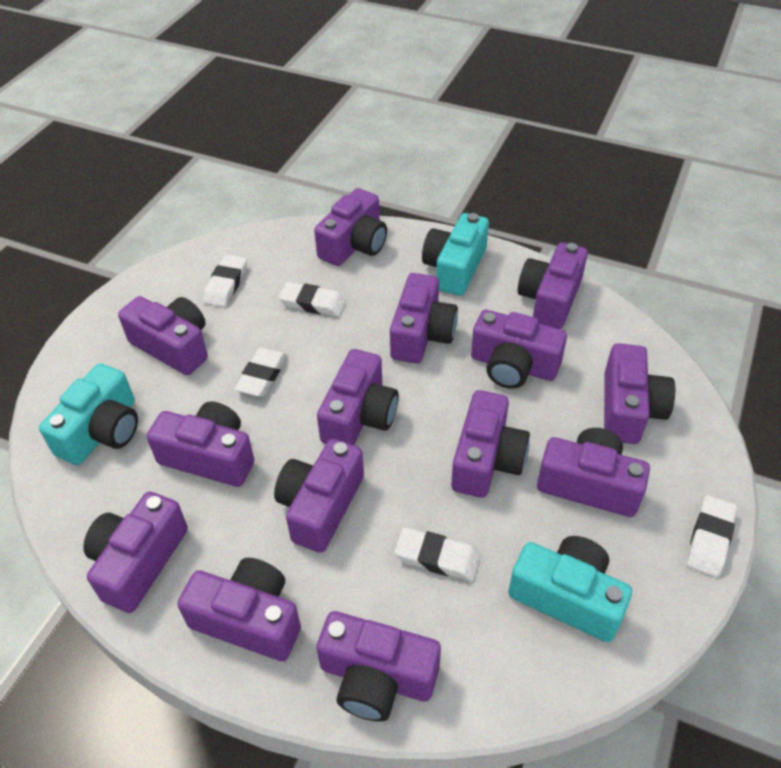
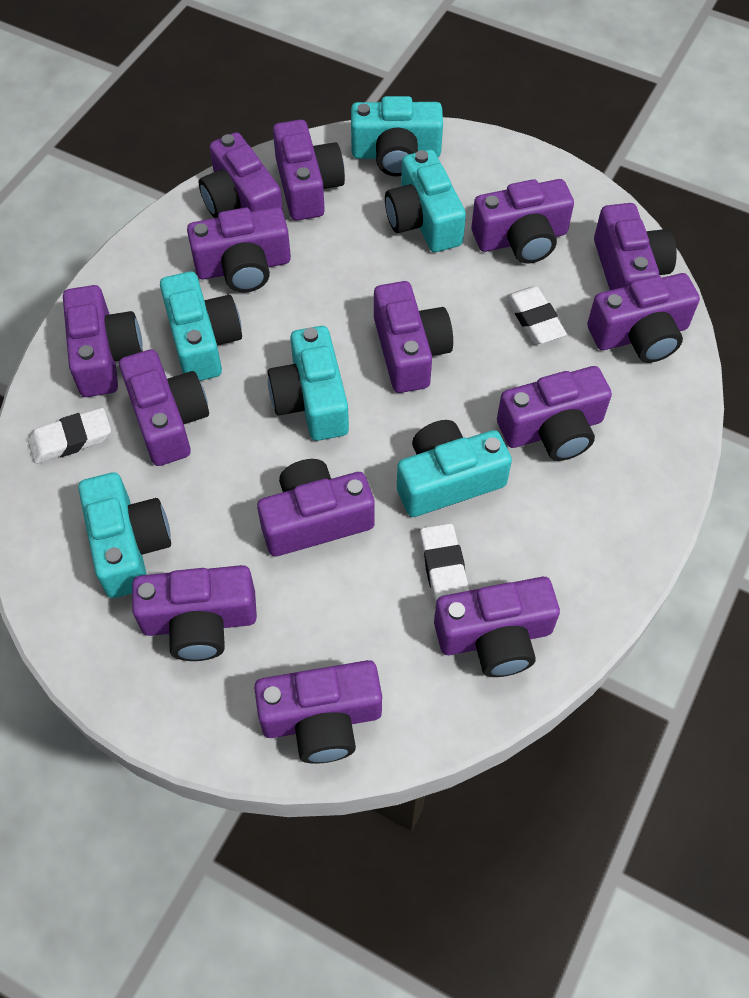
turquoise camera: [39,363,138,465] [422,213,489,296] [508,536,632,642] = 3 -> [78,472,171,598] [160,271,242,381] [268,326,349,441] [351,96,443,177] [385,149,466,252] [397,420,512,517] = 6
white eraser: [203,254,247,307] [234,347,287,397] [279,282,346,317] [395,527,480,581] [687,495,737,577] = 5 -> [28,408,111,464] [420,523,470,606] [506,286,567,344] = 3

